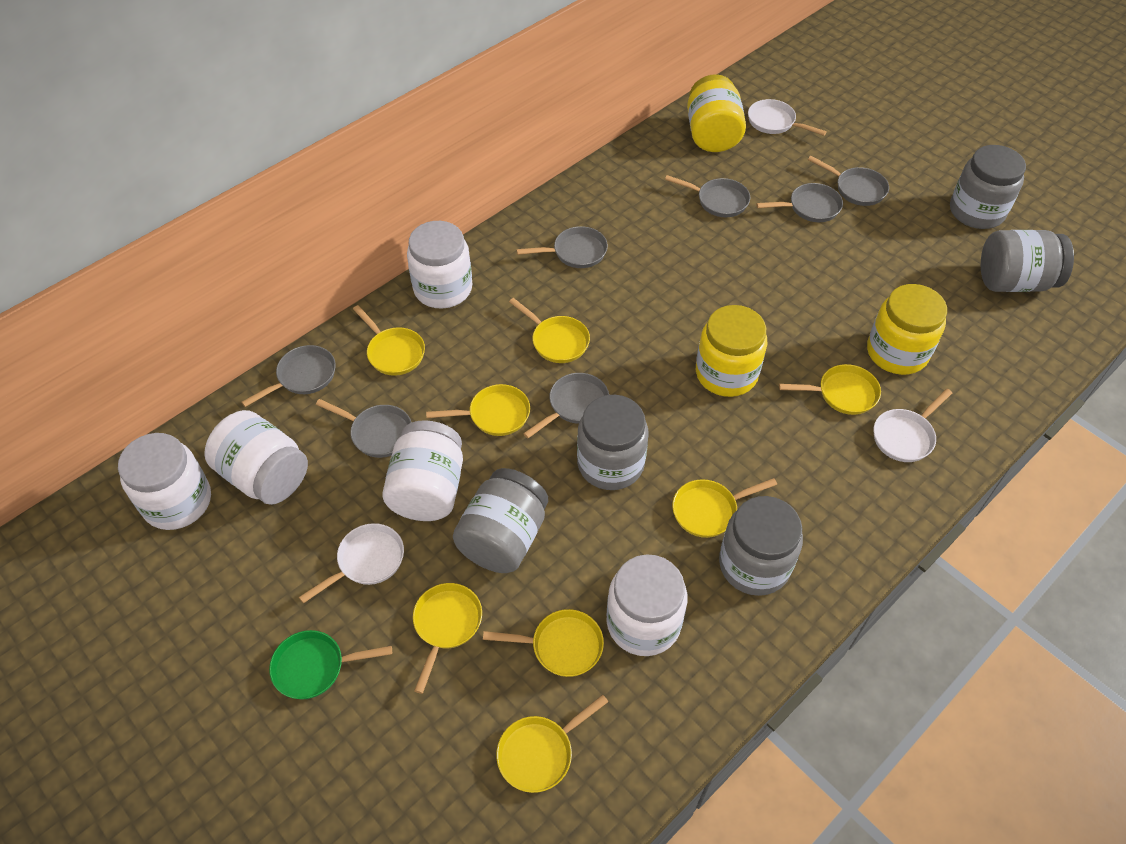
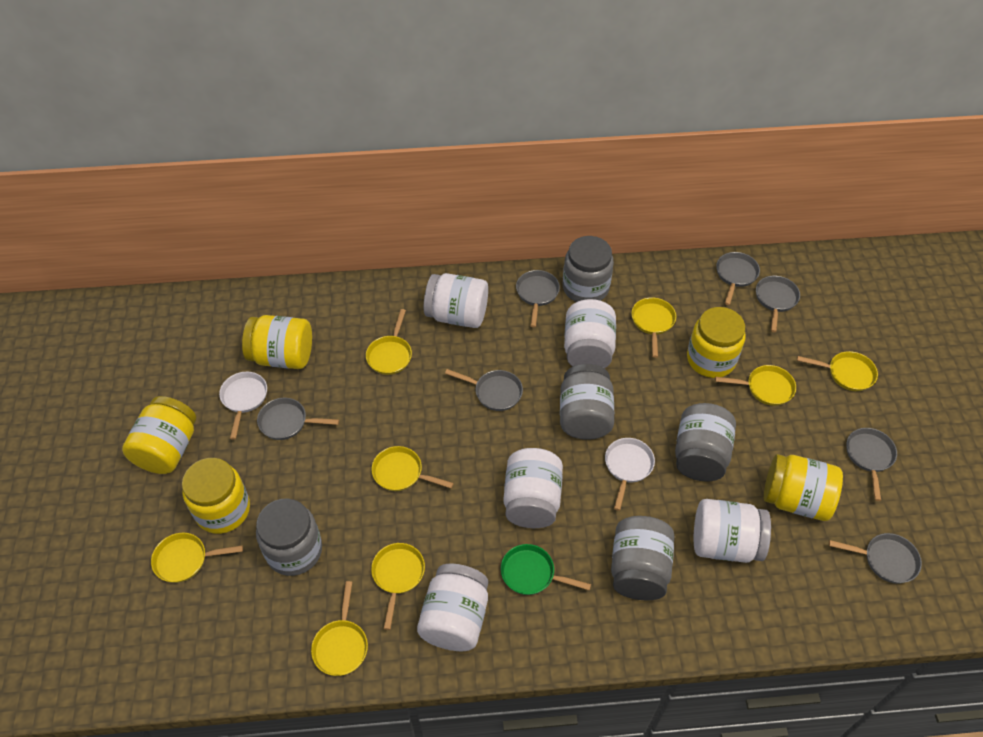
white pan: [299,523,404,603] [748,99,827,136] [873,389,952,462] = 3 -> [219,372,267,440] [605,438,655,511] = 2
yellow jar: [687,74,746,152] [696,305,767,397] [867,284,947,375] = 3 -> [122,396,196,474] [182,458,250,534] [242,315,312,369] [687,307,746,378] [764,454,843,521] = 5

